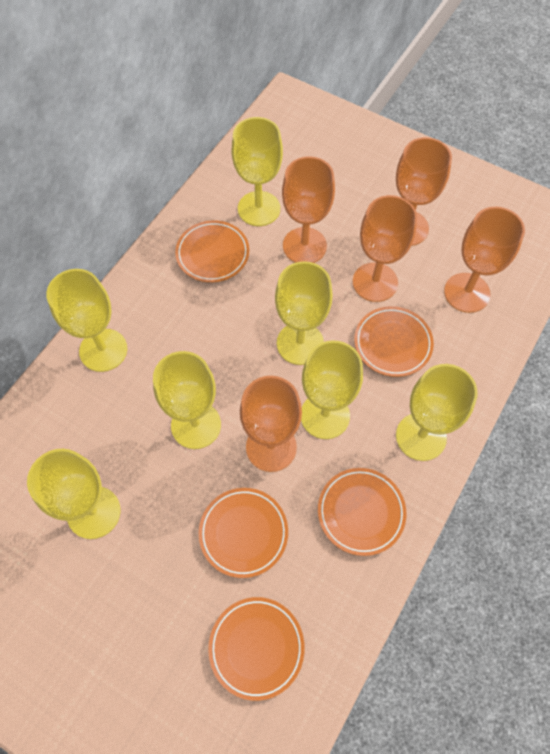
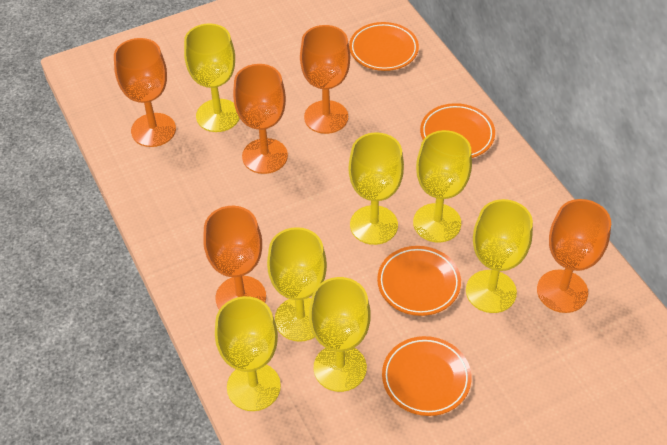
orange plate: [175,220,249,282] [199,488,288,578] [208,597,305,701] [318,468,406,556] [354,306,434,377] = 5 -> [349,22,419,71] [377,246,461,316] [382,336,471,416] [420,103,495,158] = 4

